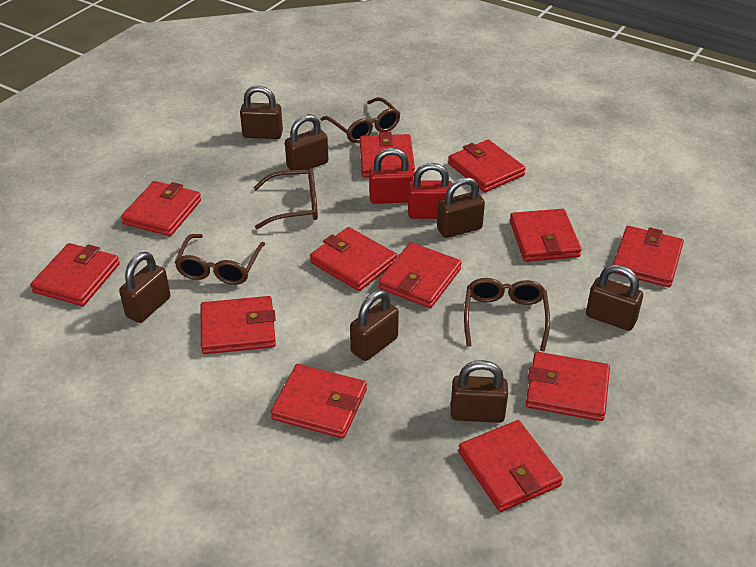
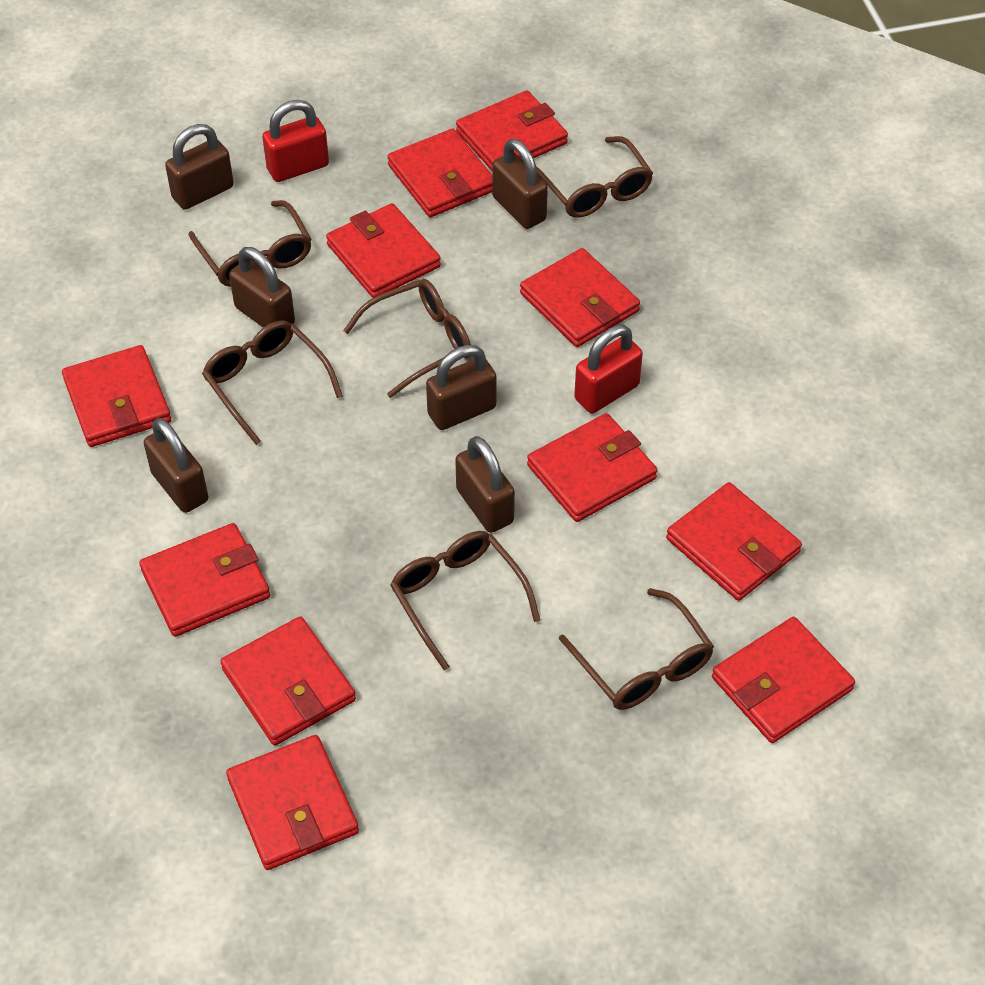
brown glasses: [174,234,265,285] [253,168,318,229] [320,97,400,143] [464,278,550,352] = 4 -> [188,200,312,287] [202,320,343,445] [343,279,471,398] [390,531,540,670] [536,136,653,218] [559,588,714,710] = 6
brown padlock: [119,252,171,323] [240,85,283,139] [285,114,328,170] [350,290,399,361] [437,177,485,238] [451,360,508,423] [586,264,643,331] = 7 -> [144,418,208,513] [165,124,234,210] [229,247,295,328] [426,345,497,430] [455,436,515,533] [492,139,548,229] = 6
red wallet: [30,243,120,306] [121,181,201,236] [201,296,276,354] [271,364,367,438] [310,227,397,291] [360,132,415,177] [378,242,462,308] [448,140,526,192] [458,420,563,512] [510,209,582,262] [526,352,610,421] [613,226,684,287] = 12 -> [62,345,171,447] [139,523,270,637] [220,616,356,745] [226,735,359,870] [326,203,441,298] [387,129,492,217] [456,90,568,171] [520,248,640,347] [527,413,657,522] [666,482,802,601] [712,617,855,743] = 11

